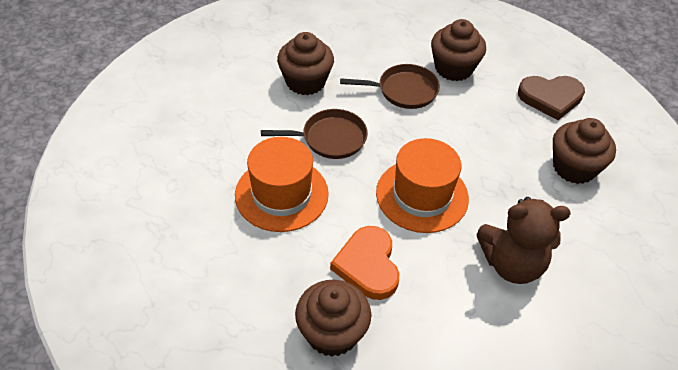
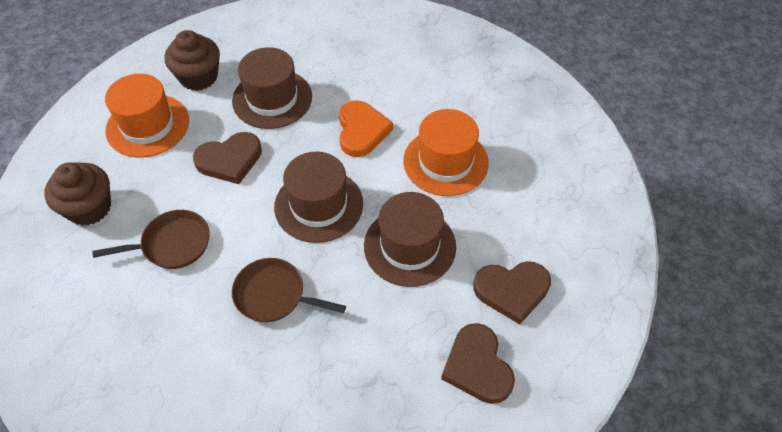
brown cupcake: [277,32,334,95] [295,280,371,357] [431,19,486,81] [553,118,616,184] = 4 -> [44,162,111,226] [165,30,220,91] = 2
brown hat: none = 0 -> [232,47,312,129] [274,152,363,243] [364,192,456,287] = 3
brown heart: [518,76,585,120] = 1 -> [193,132,262,184] [441,323,515,404] [473,261,551,324] = 3
brown teddy bear: [476,197,571,284] = 1 -> none = 0

